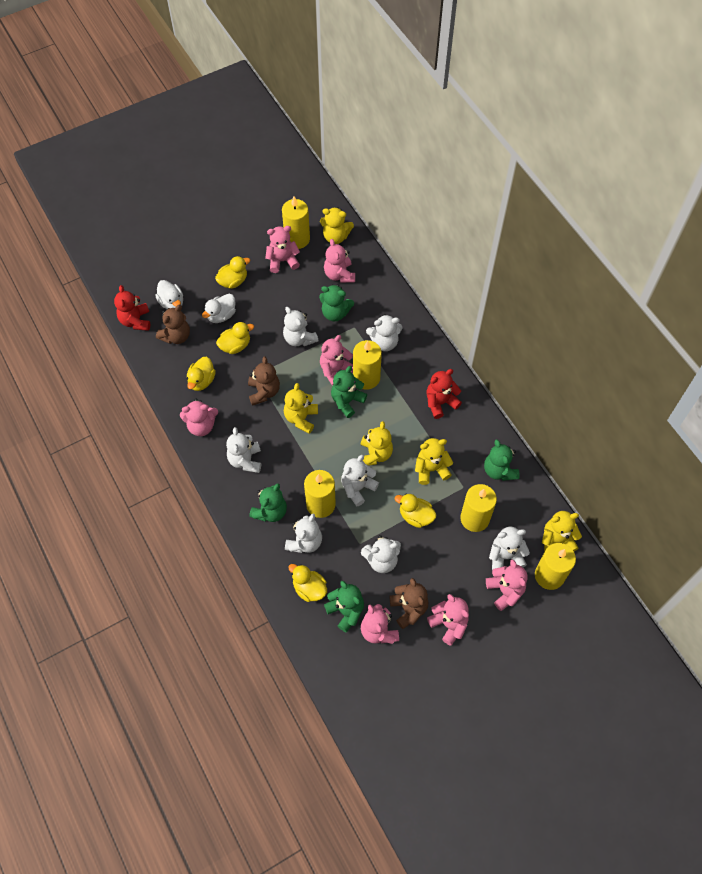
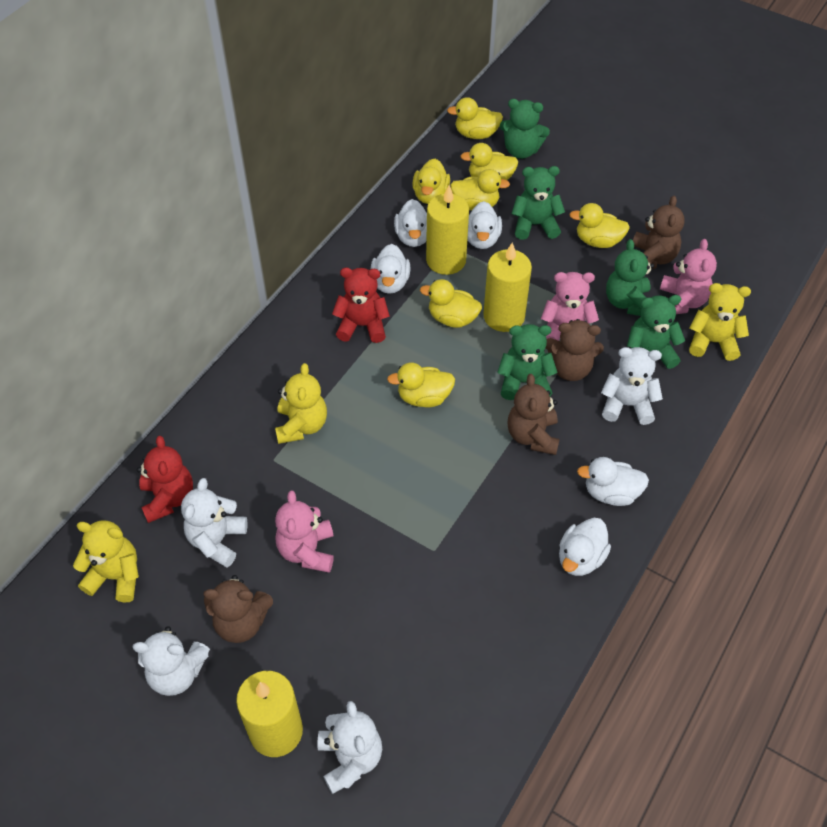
brown teddy bear: [156,304,190,344] [248,357,280,406] [390,578,428,629] = 3 -> [203,575,273,643] [507,374,560,455] [546,319,604,381] [633,195,685,269] = 4
pink teddy bear: [180,399,218,436] [265,226,300,273] [320,335,353,386] [324,239,355,283] [361,604,399,644] [427,594,469,646] [486,559,527,611] = 7 -> [275,491,334,573] [541,272,599,341] [660,239,717,314] = 3
white duck: [155,280,183,309] [202,294,236,323] = 2 -> [371,244,410,294] [394,199,427,247] [467,201,502,249] [559,518,611,576] [577,457,649,506] = 5
white teddy bear: [226,427,261,473] [283,307,319,346] [285,514,322,553] [341,455,379,506] [361,535,401,573] [366,314,402,351] [489,527,530,570] = 7 -> [132,626,210,696] [181,478,247,567] [318,701,382,794] [601,347,663,425] = 4
yellow candle: [282,197,310,249] [304,470,336,518] [353,340,382,390] [460,484,497,532] [535,543,576,590] = 5 -> [236,671,303,757] [426,185,469,275] [483,242,532,332] = 3
yellow duck: [187,357,216,391] [215,256,250,289] [216,322,254,354] [288,564,327,602] [395,494,436,528] = 5 -> [387,362,455,407] [412,159,450,204] [420,279,482,328] [447,97,503,139] [450,169,510,210] [460,143,518,180] [569,203,630,248] = 7
yellow teddy bear: [284,383,318,434] [320,207,354,244] [360,421,393,466] [415,438,453,485] [542,511,582,552] = 5 -> [73,520,139,602] [275,363,327,444] [689,283,751,361] = 3

